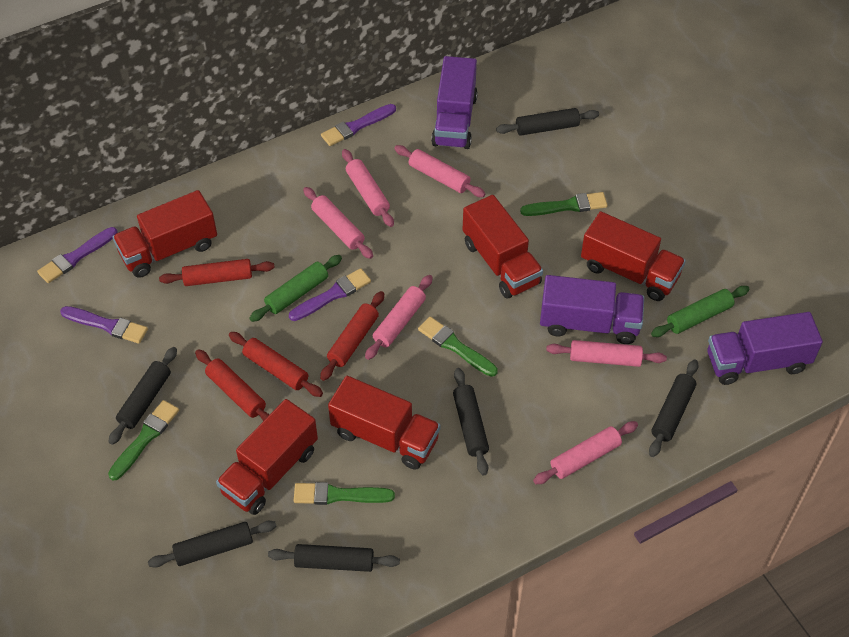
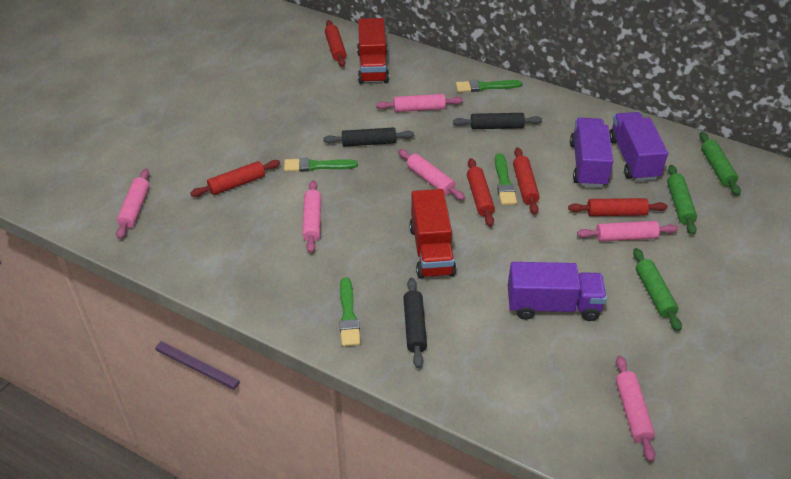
black rolling pin: [109,347,177,445] [148,521,276,568] [268,544,400,572] [453,368,489,476] [496,108,599,136] [649,360,699,457] = 6 -> [323,127,414,146] [403,278,427,368] [453,113,542,129] = 3
green rolling pin: [249,255,342,322] [651,286,750,337] = 2 -> [633,248,682,331] [667,165,697,235] [699,132,741,196] = 3
purple brush: [37,227,118,283] [60,306,148,344] [289,268,371,321] [321,104,396,146] = 4 -> none = 0
red rolling pin: [159,259,275,286] [195,349,270,421] [229,332,323,397] [320,291,384,381] = 4 -> [191,160,280,197] [325,20,346,67] [467,158,495,226] [513,148,540,214] [568,198,668,216] = 5
red truck: [113,190,217,278] [216,399,318,515] [328,376,440,470] [463,195,543,299] [581,211,686,301] = 5 -> [357,18,389,84] [409,189,456,278] = 2

